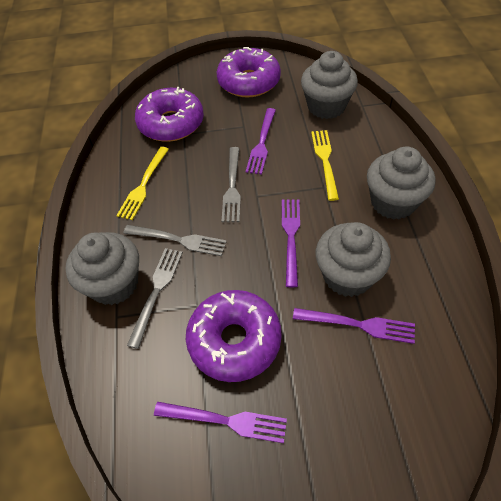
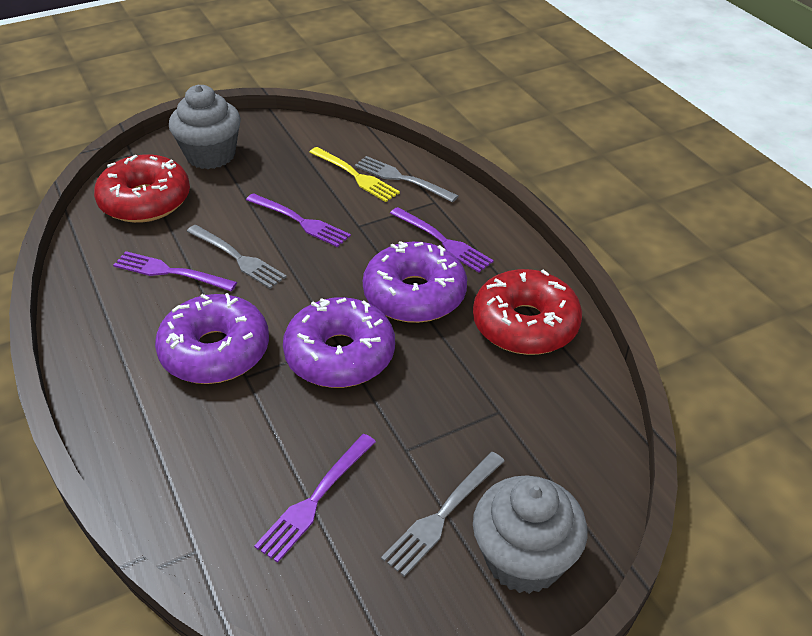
grey cupcake: [65,232,139,305] [301,51,358,119] [316,222,391,297] [367,147,435,220] = 4 -> [169,85,241,169] [473,476,587,594] = 2
red donut: none = 0 -> [94,154,190,223] [473,269,582,355] = 2
yellow fork: [116,147,169,220] [311,130,339,201] = 2 -> [309,147,400,202] = 1

